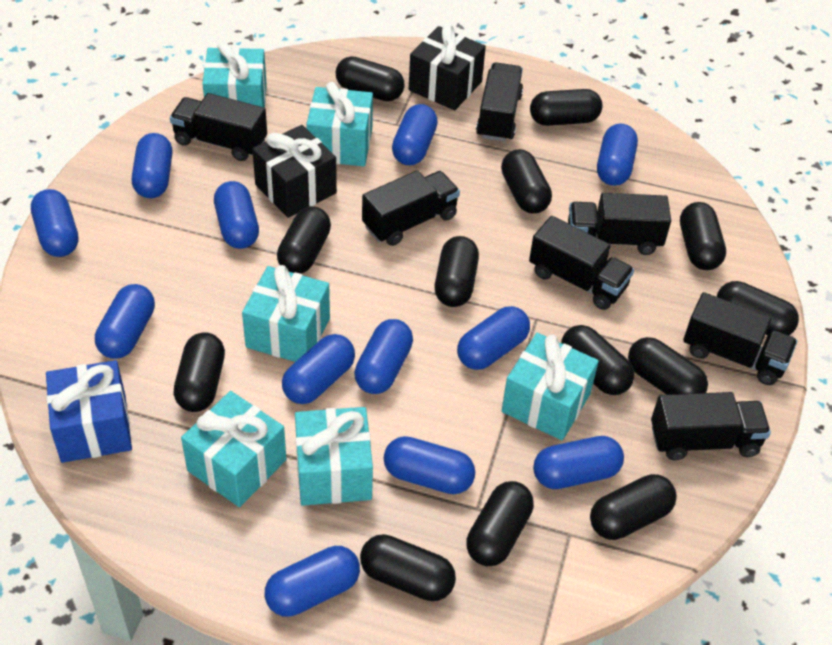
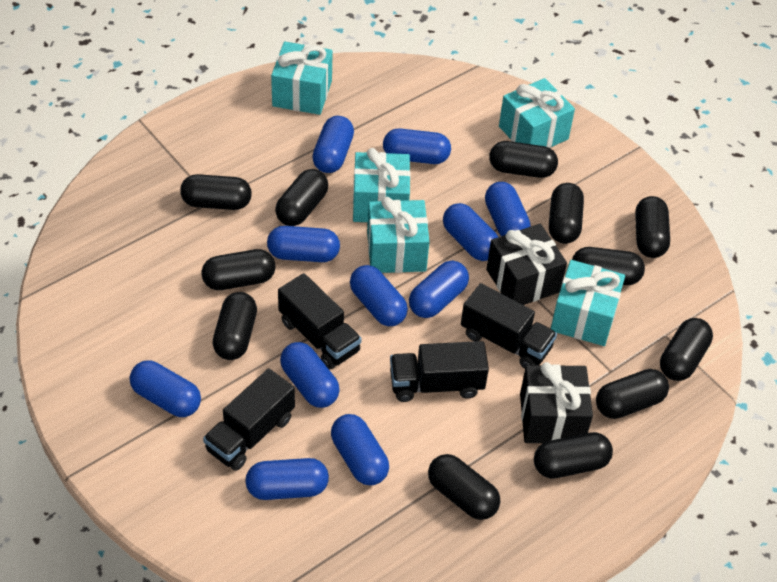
black capsule: [173,332,225,412] [277,206,331,274] [336,56,405,101] [360,534,456,601] [435,236,479,307] [466,481,534,566] [501,149,552,214] [530,89,603,126] [561,325,634,395] [590,474,677,540] [628,337,708,395] [680,202,726,270] [716,281,799,335] = 13 -> [180,174,252,210] [202,249,276,290] [213,292,257,360] [275,169,328,226] [428,454,500,520] [489,141,558,178] [534,432,613,479] [549,183,584,244] [572,247,645,285] [596,369,669,419] [635,196,670,258] [660,318,713,381] = 12
black truck: [170,93,267,161] [362,170,460,246] [476,62,523,142] [529,216,634,310] [568,193,671,255] [651,392,771,460] [683,292,798,385] = 7 -> [203,368,295,471] [278,273,362,369] [390,341,489,402] [461,283,557,369] = 4
blue capsule: [31,189,79,257] [95,284,155,359] [132,133,172,198] [214,181,259,249] [265,546,360,617] [282,334,355,404] [354,319,413,394] [384,436,475,494] [392,104,438,166] [457,306,530,370] [533,436,624,489] [597,123,638,186] = 12 -> [130,361,201,417] [245,458,329,500] [267,226,340,262] [280,342,340,408] [312,116,354,173] [331,414,389,486] [350,265,408,326] [383,129,451,164] [409,261,469,318] [443,203,498,261] [485,182,530,236] = 11
blue gift: [46,360,132,463] = 1 -> none = 0
turquoise gift: [181,391,286,507] [202,41,267,108] [242,265,330,362] [295,407,373,506] [306,82,373,166] [502,333,599,440] = 6 -> [271,41,333,115] [353,148,411,222] [367,197,430,273] [499,78,575,148] [551,260,625,346] = 5

